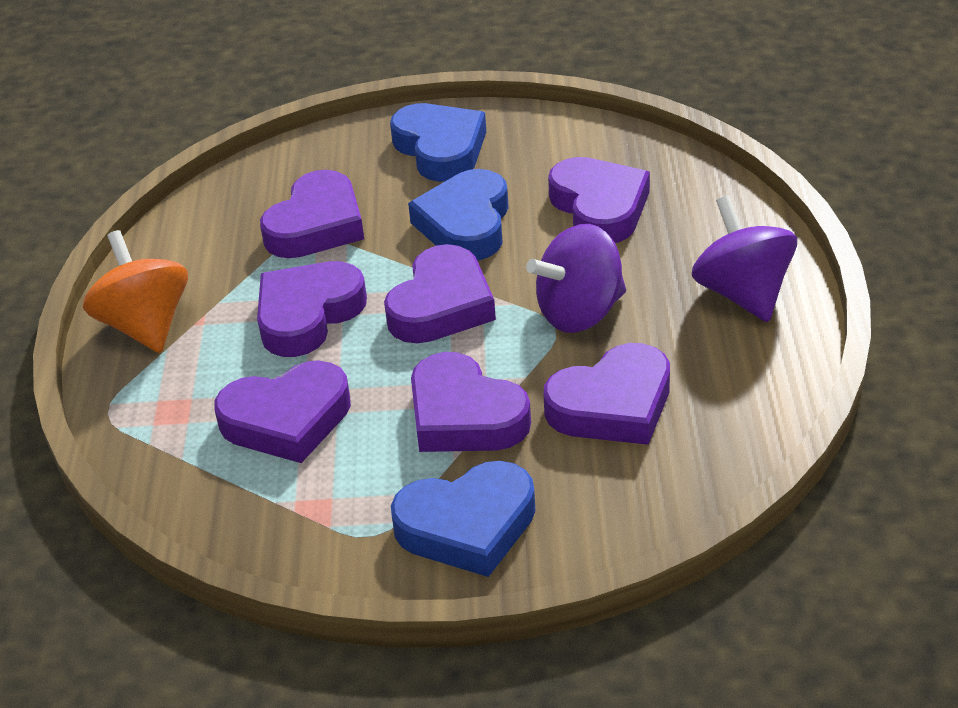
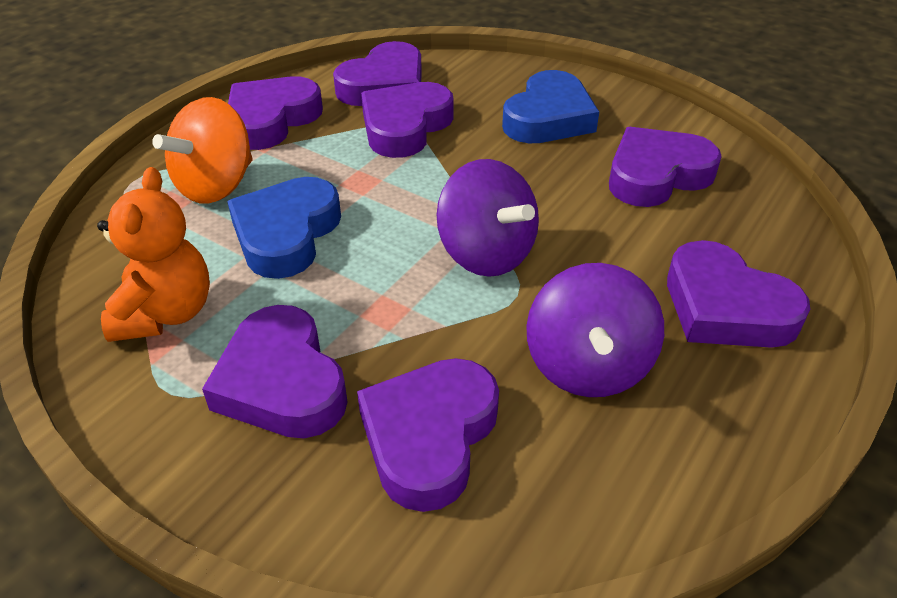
blue heart: [390,103,486,182] [391,461,536,577] [408,169,509,261] = 3 -> [227,177,341,279] [502,70,599,143] = 2
orange teddy bear: none = 0 -> [97,167,210,342] = 1

